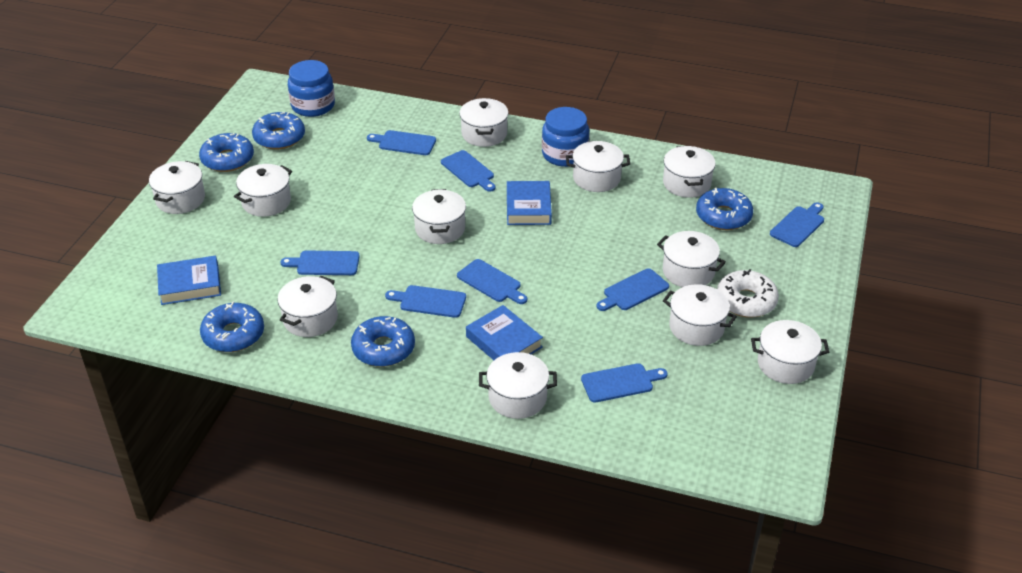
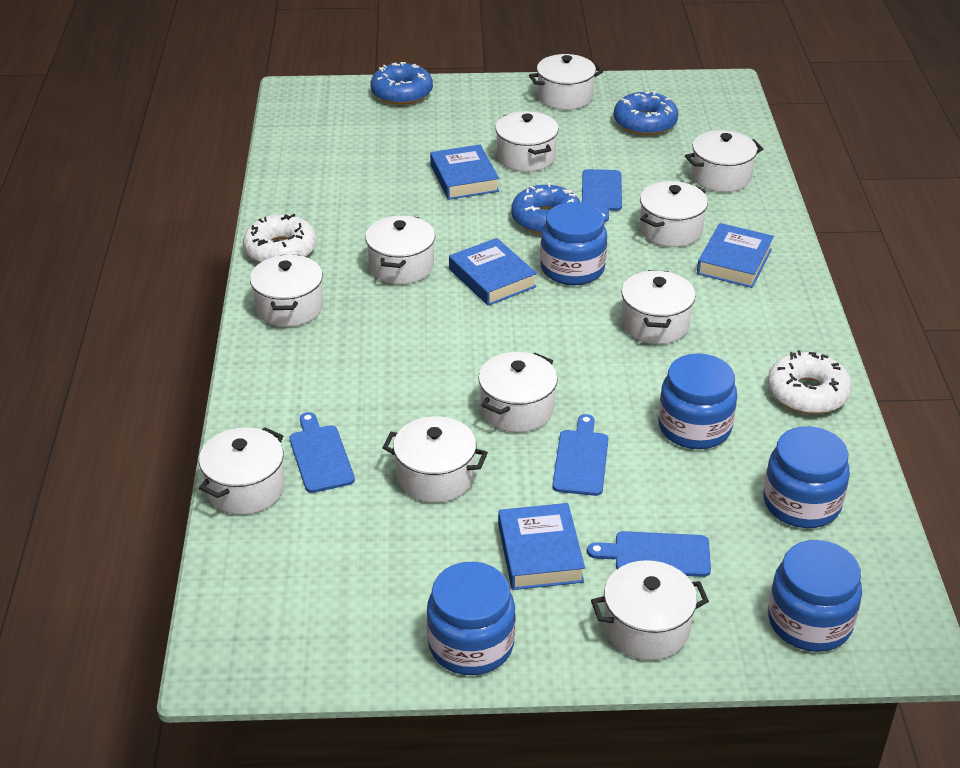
blue book: [157,255,221,305] [466,305,543,360] [507,181,552,225] = 3 -> [430,145,499,200] [449,238,537,306] [498,503,585,590] [697,223,774,288] = 4
blue cutting board: [281,251,360,275] [367,130,436,155] [385,285,466,318] [441,150,495,192] [457,259,527,304] [581,363,668,403] [597,268,669,311] [770,202,824,247] = 8 -> [290,412,355,493] [552,414,609,496] [582,169,622,222] [587,531,711,577] = 4
blue donut: [199,133,254,172] [200,301,264,352] [252,112,305,149] [351,316,415,367] [696,188,753,230] = 5 -> [370,62,433,105] [511,183,580,234] [614,91,679,135] = 3
blue jar: [288,60,335,117] [542,107,589,167] = 2 -> [426,562,516,675] [540,202,607,285] [658,353,737,449] [763,426,850,528] [768,540,862,652] = 5
white donut: [717,269,779,317] = 1 -> [243,214,317,263] [767,350,852,414] = 2

